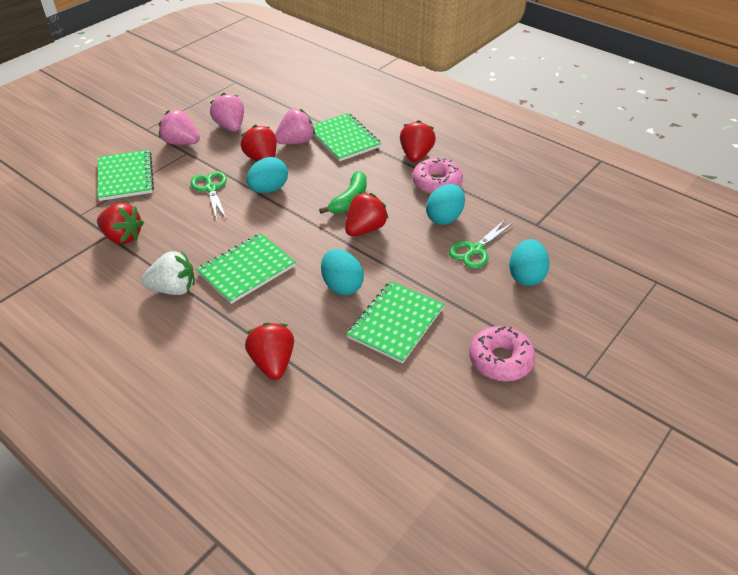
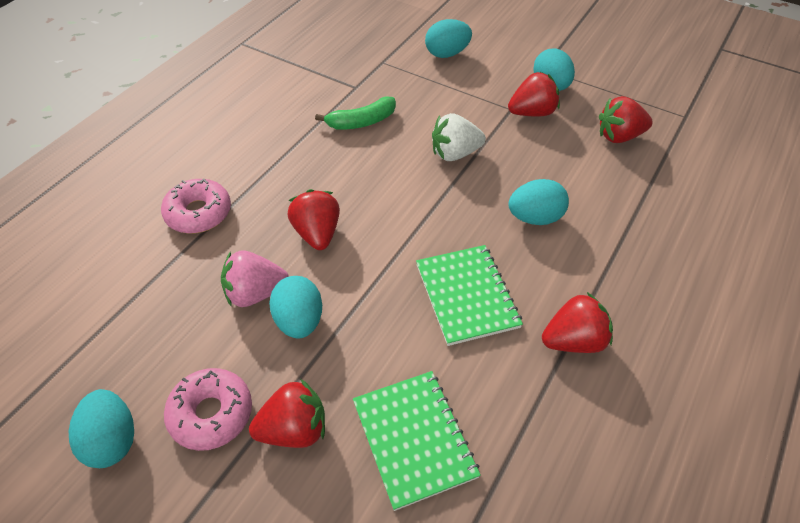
green notebook: [97,149,154,201] [196,233,296,304] [313,113,381,161] [347,281,444,364] = 4 -> [353,371,481,511] [416,245,523,346] = 2
green scissors: [190,171,227,220] [449,220,514,269] = 2 -> none = 0
pink strawberry: [159,110,200,145] [210,93,244,132] [275,109,315,144] = 3 -> [221,251,289,307] = 1
turquoise egg: [246,157,288,193] [321,249,364,295] [426,184,465,225] [509,239,550,286] = 4 -> [69,389,134,468] [269,276,322,339] [425,19,472,58] [508,179,569,225] [533,49,575,91] = 5

